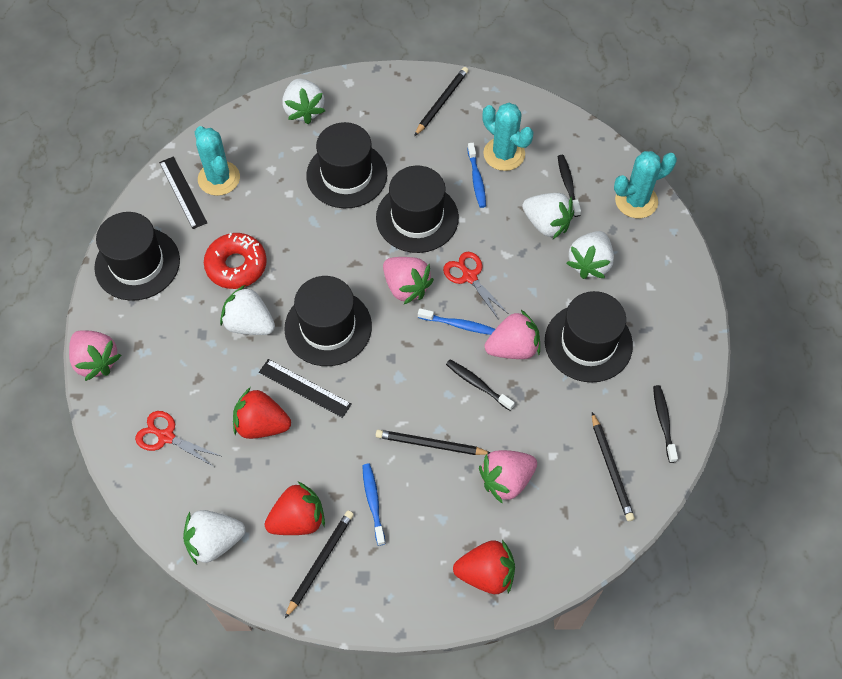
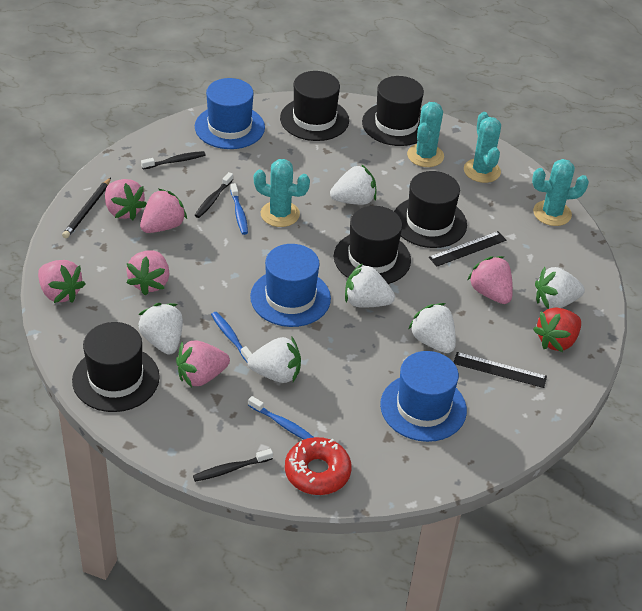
black pencil: [285,511,354,618] [376,430,490,455] [414,67,469,136] [592,412,635,521] = 4 -> [62,178,111,238] = 1
blue hat: none = 0 -> [195,78,265,149] [250,244,331,327] [380,351,467,442] = 3
pink strawberry: [69,330,121,381] [383,257,434,304] [479,450,537,504] [485,310,540,359] = 4 -> [38,260,85,303] [105,179,147,220] [126,250,169,295] [140,189,187,233] [176,340,230,387] [468,256,513,304] = 6
red scissors: [135,411,221,467] [443,252,509,320] = 2 -> none = 0
red strawberry: [233,388,291,439] [265,482,325,535] [453,540,515,594] = 3 -> [533,308,581,352] = 1
turquoise cactus: [195,126,240,196] [482,103,534,171] [614,151,677,218] = 3 -> [254,159,310,227] [407,102,444,167] [464,112,501,183] [532,159,589,226] = 4
white strawberry: [183,510,245,565] [220,285,275,335] [282,79,325,124] [522,193,574,239] [566,231,614,279] = 5 -> [138,303,183,355] [247,337,301,383] [330,164,376,205] [345,263,395,308] [408,303,456,353] [535,267,585,309] = 6

